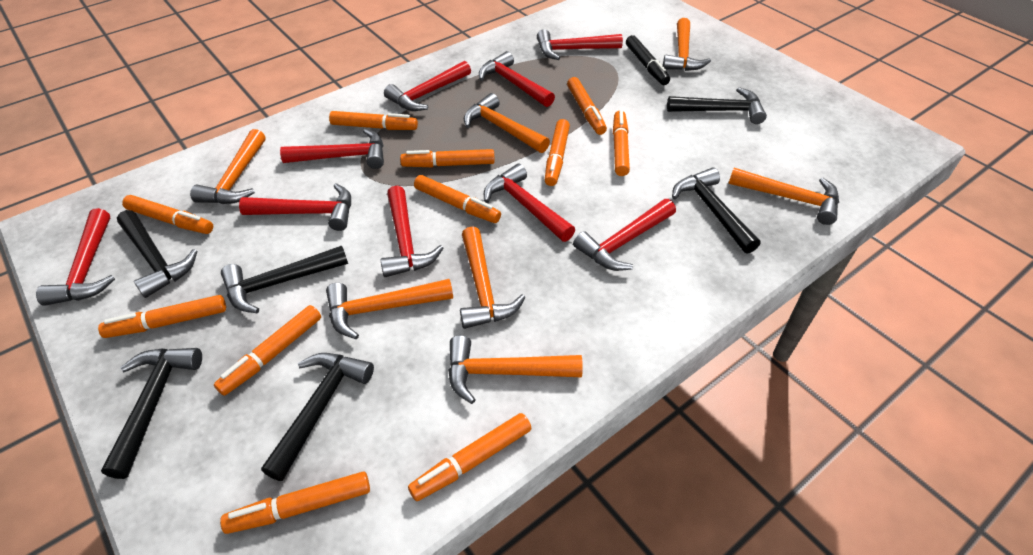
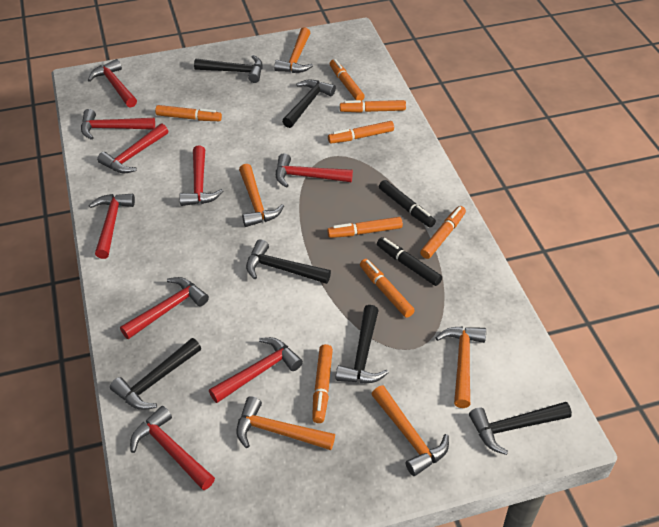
black marker: [626,35,670,85] = 1 -> [377,237,442,286] [379,180,436,227] = 2
orange hammer: [190,129,266,204] [326,279,453,340] [448,336,583,404] [460,226,526,329] [464,93,550,153] [663,18,711,71] [728,168,839,225] = 7 -> [236,396,335,450] [239,164,284,227] [274,27,313,73] [371,385,449,476] [436,326,486,408] = 5
orange marker: [98,295,226,338] [122,195,213,234] [214,305,321,396] [220,471,370,534] [329,111,418,130] [400,149,495,167] [408,413,532,501] [414,175,501,223] [545,119,570,186] [567,77,607,135] [613,110,630,176] = 11 -> [155,105,222,121] [312,344,333,423] [327,217,403,238] [328,121,394,144] [330,59,365,101] [340,100,406,113] [360,259,415,318] [420,206,466,259] = 8

